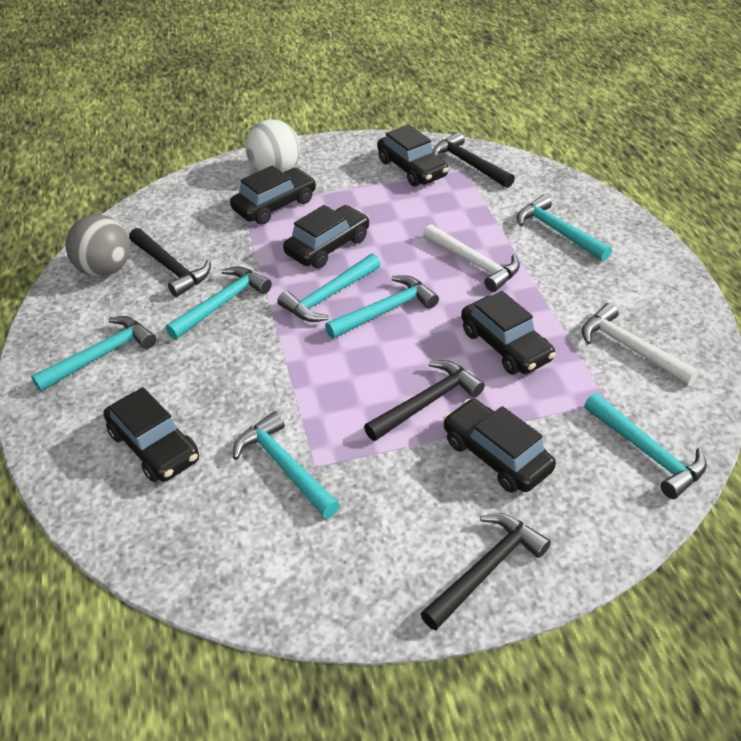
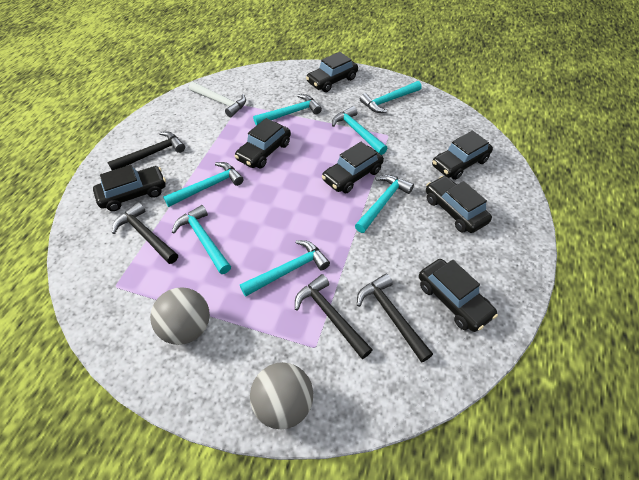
black car: [103,387,199,482] [230,165,316,225] [283,205,370,269] [377,124,448,187] [443,399,556,493] [461,291,556,375] = 6 -> [93,165,166,211] [235,118,291,169] [306,52,358,92] [322,142,384,193] [419,259,498,332] [426,176,492,233] [432,131,493,180] = 7
grey ball: [65,214,130,277] = 1 -> [150,287,210,345] [250,362,313,429] = 2
white ball: [245,119,300,172] = 1 -> none = 0
white hammer: [423,224,520,292] [582,303,699,386] = 2 -> [189,82,246,117] = 1

